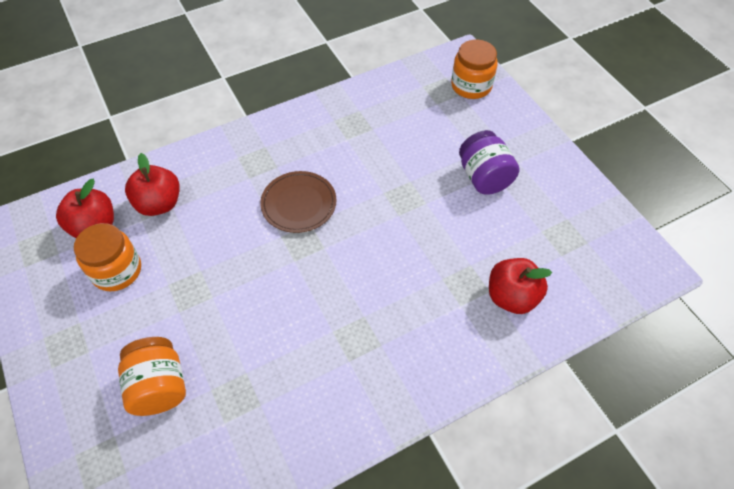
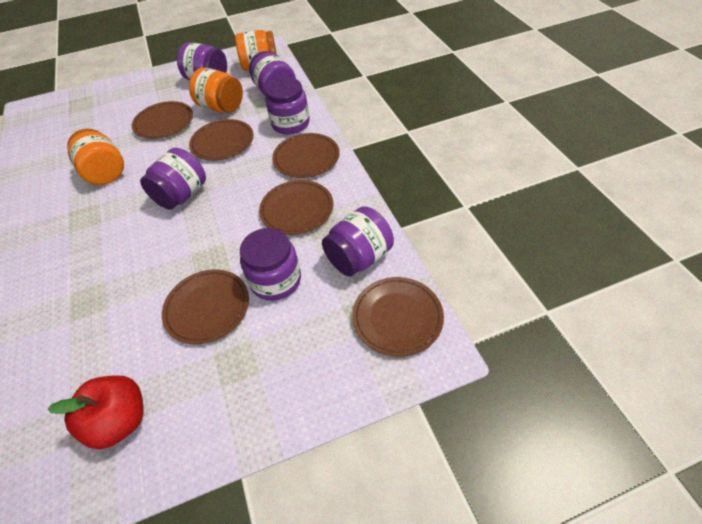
brown plate: [260,171,337,233] = 1 -> [132,101,193,139] [162,269,249,344] [189,119,254,161] [259,180,333,235] [272,133,340,178] [352,277,444,357] = 6
purple jar: [459,130,519,195] = 1 -> [140,148,206,210] [177,42,227,80] [240,228,301,301] [249,51,296,96] [265,77,310,135] [322,206,394,277] = 6
red apple: [56,179,114,238] [125,153,180,216] [489,258,552,314] = 3 -> [47,375,144,449] = 1

